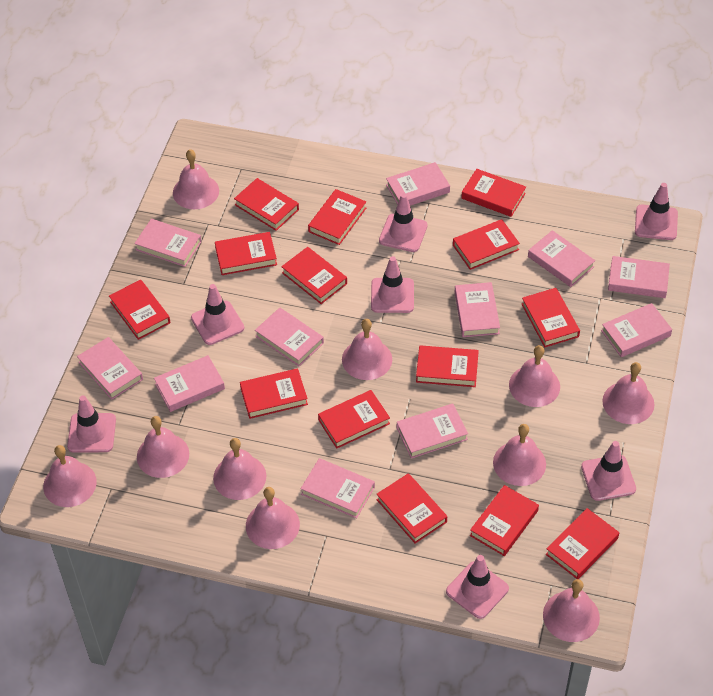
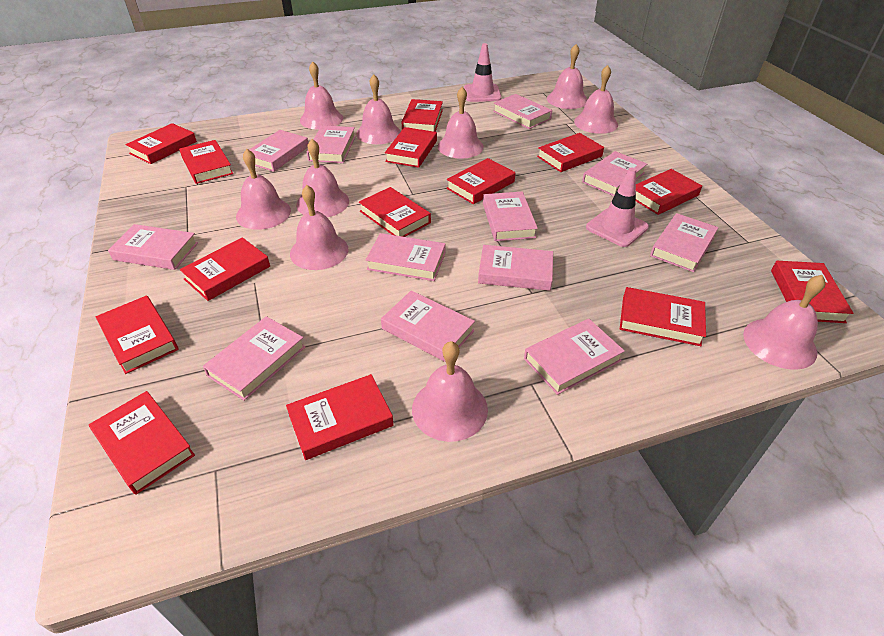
pink book: [77,337,143,400] [134,219,202,267] [154,355,225,412] [255,308,324,366] [301,458,375,519] [386,162,450,206] [397,404,468,459] [455,282,500,337] [528,230,595,287] [601,303,672,357] [608,256,670,298] = 11 -> [108,224,198,270] [203,316,305,401] [249,130,308,172] [307,125,356,163] [366,233,446,281] [381,290,475,362] [478,245,553,291] [483,191,538,241] [493,94,552,129] [524,319,625,395] [582,151,647,196] [650,213,719,272] = 12
pink traffic cone: [67,396,116,453] [191,284,244,345] [371,256,414,313] [379,193,428,252] [446,555,509,619] [581,441,636,501] [635,183,678,240] = 7 -> [464,43,501,102] [586,168,649,247] = 2

